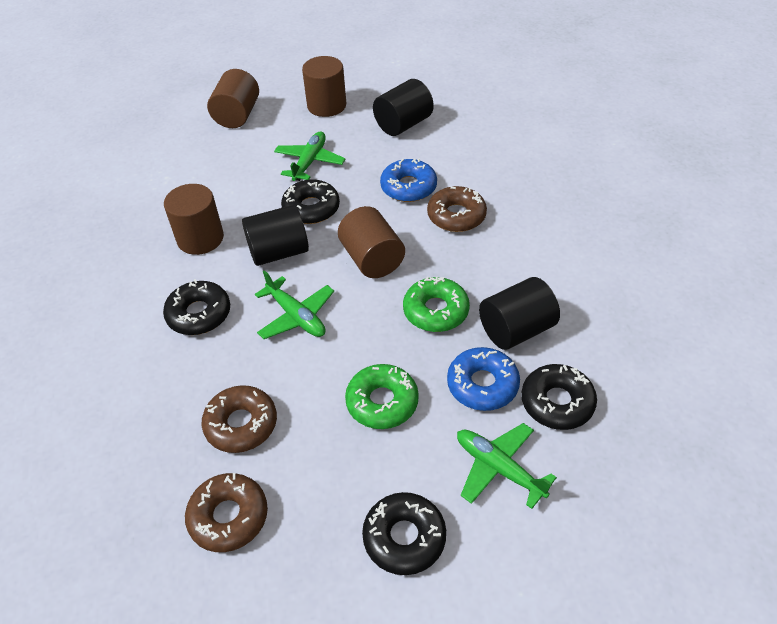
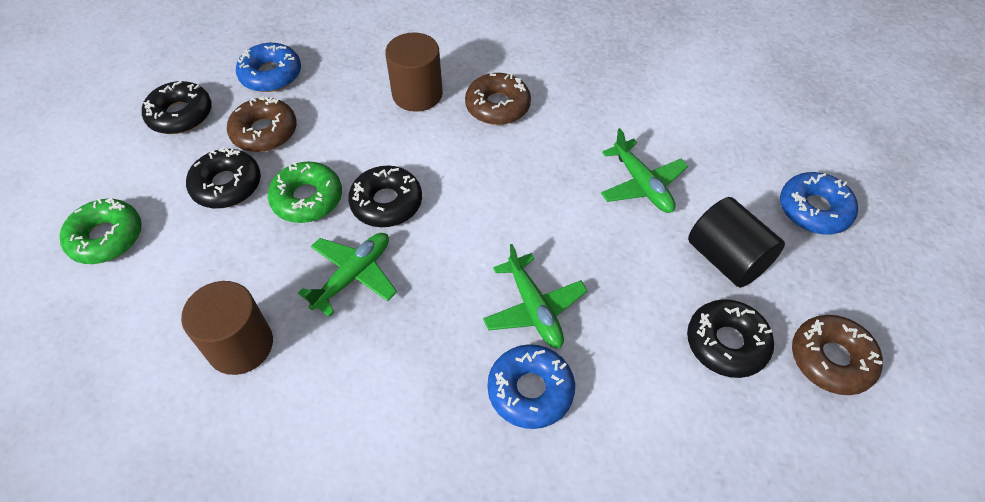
black cylinder: [242,205,309,266] [373,79,434,136] [479,277,560,350] = 3 -> [688,197,785,288] = 1
blue donut: [380,158,437,202] [447,347,520,411] = 2 -> [236,43,301,92] [487,344,575,429] [780,172,858,235] = 3
brown cylinder: [164,184,224,255] [207,69,259,128] [302,56,346,117] [338,206,405,278] = 4 -> [181,281,273,375] [385,32,443,112] = 2

